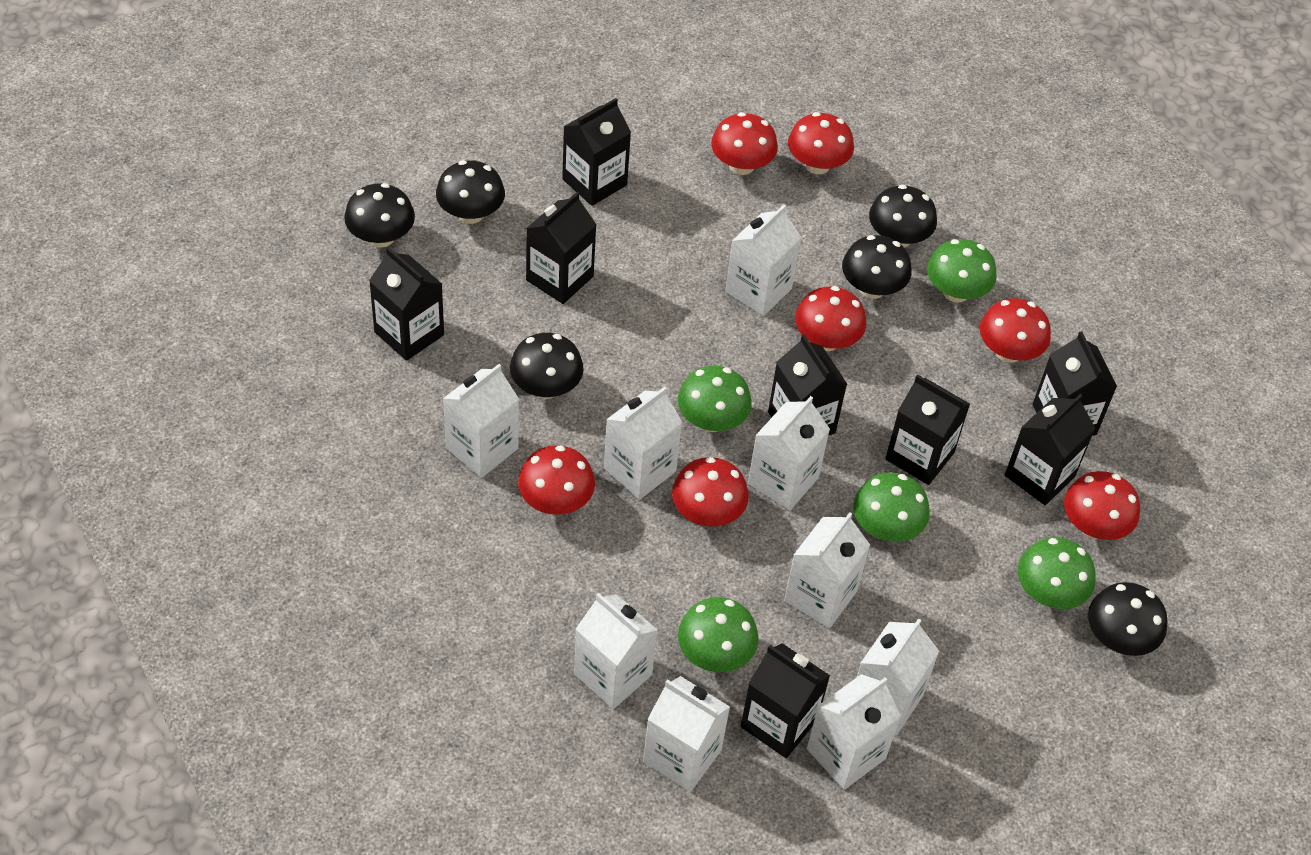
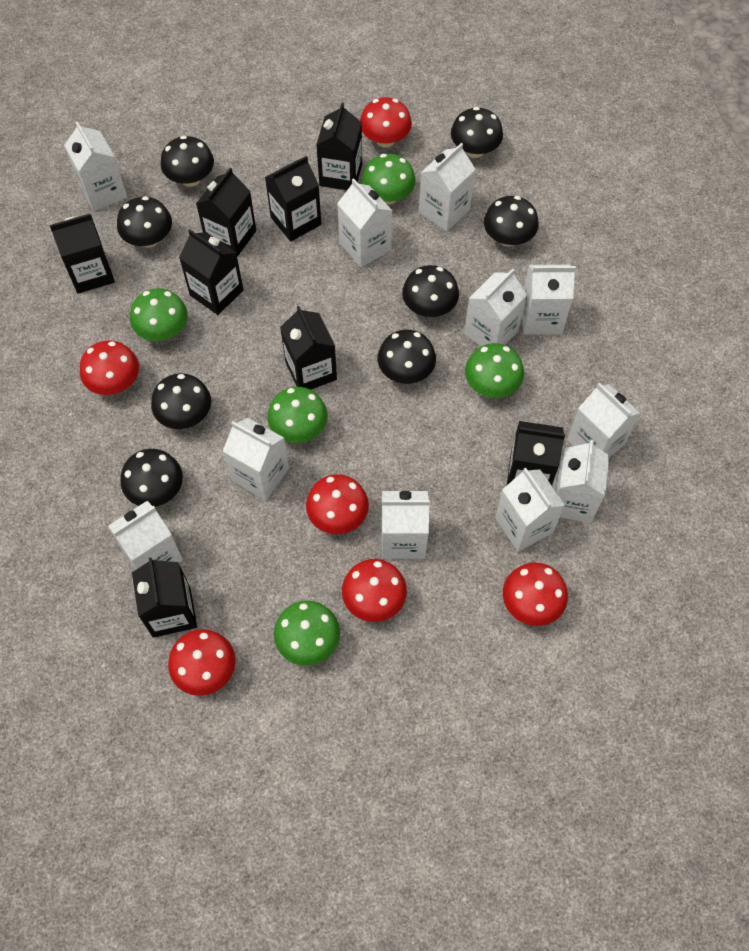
black mushroom: [344,183,415,248] [436,160,505,224] [510,333,583,399] [842,235,912,299] [869,185,937,248] [1088,582,1168,656] = 6 -> [117,196,172,248] [120,449,183,507] [151,373,211,429] [161,135,214,187] [378,330,436,384] [402,265,459,317] [451,107,503,158] [484,196,539,247] = 8
red mushroom: [518,445,595,515] [672,457,749,527] [711,112,778,175] [788,112,854,174] [795,286,866,351] [980,298,1051,363] [1064,471,1140,540] = 7 -> [80,340,139,395] [168,629,235,696] [306,474,369,534] [342,559,407,622] [360,97,412,148] [503,563,568,626] = 6
white carton: [443,364,519,478] [574,593,658,709] [604,387,683,500] [643,676,730,792] [725,205,802,316] [748,396,830,510] [784,512,870,628] [807,674,901,790] [857,618,939,735] = 9 -> [64,121,127,211] [108,501,183,569] [223,418,289,500] [337,178,393,267] [382,491,429,559] [419,143,476,232] [464,269,527,346] [495,468,565,552] [522,265,576,335] [553,440,609,523] [567,383,640,457] = 11

